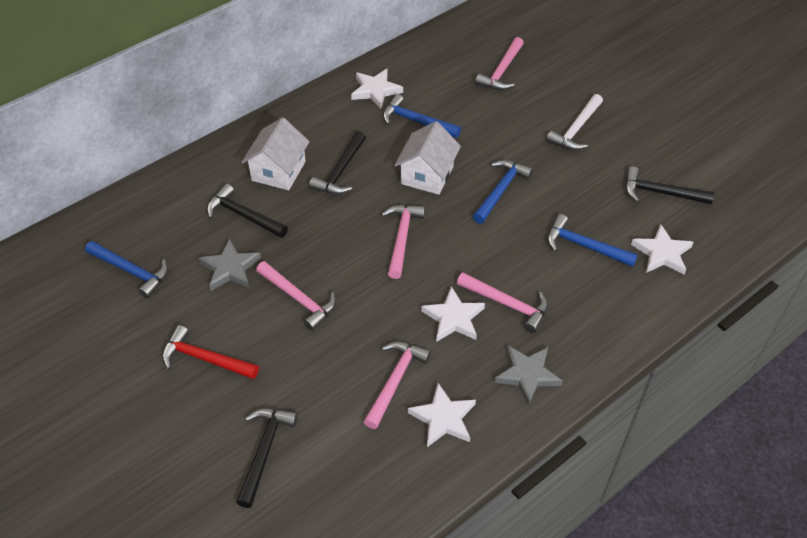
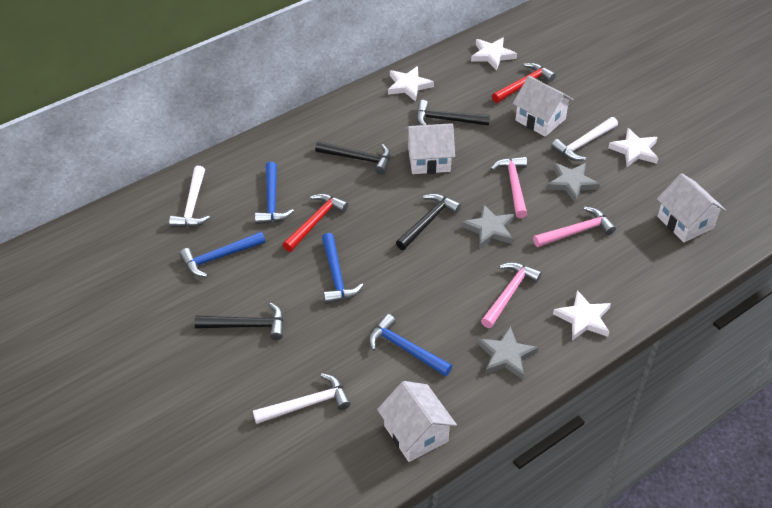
grey star: [198,238,261,291] [494,345,563,406] = 2 -> [462,204,515,248] [478,326,539,380] [547,163,600,202] = 3
pink hammer: [256,261,336,331] [364,342,431,429] [382,205,425,279] [457,272,548,333] [475,37,524,90] = 5 -> [481,262,542,328] [491,157,527,218] [533,207,616,247] = 3
red hammer: [162,325,259,379] = 1 -> [283,193,348,252] [492,63,556,103] = 2
white hammer: [546,94,603,150] = 1 -> [169,166,210,227] [253,373,351,424] [551,117,618,161] = 3
white house: [242,117,310,190] [395,121,461,195] = 2 -> [377,381,457,462] [405,123,455,174] [513,76,574,137] [657,173,726,242] = 4

